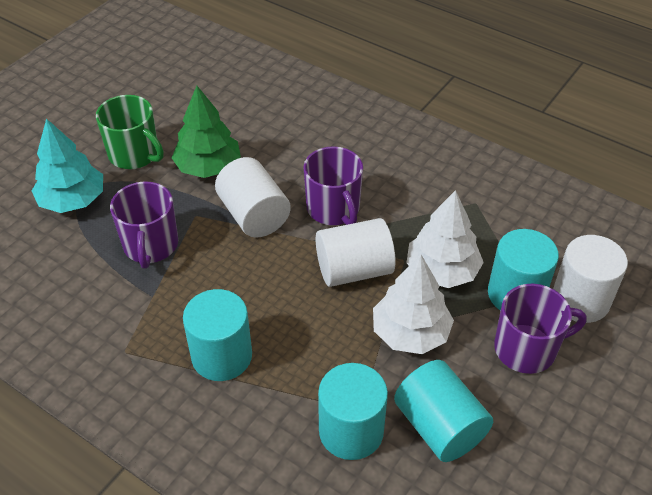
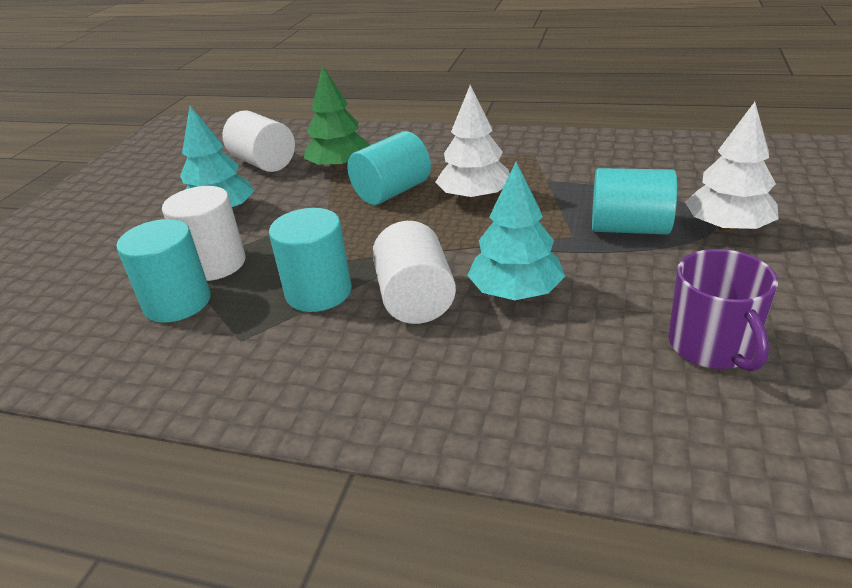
green mug: [96,95,164,169] = 1 -> none = 0
purple mug: [110,182,178,269] [303,146,363,225] [494,284,587,374] = 3 -> [669,249,778,372] = 1
turquoise tree: [32,118,103,213] = 1 -> [180,106,254,207] [467,162,565,300] = 2

